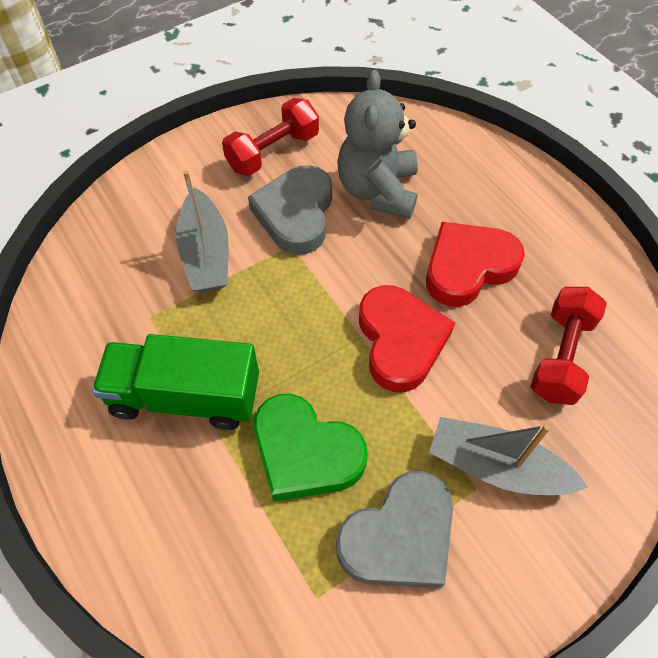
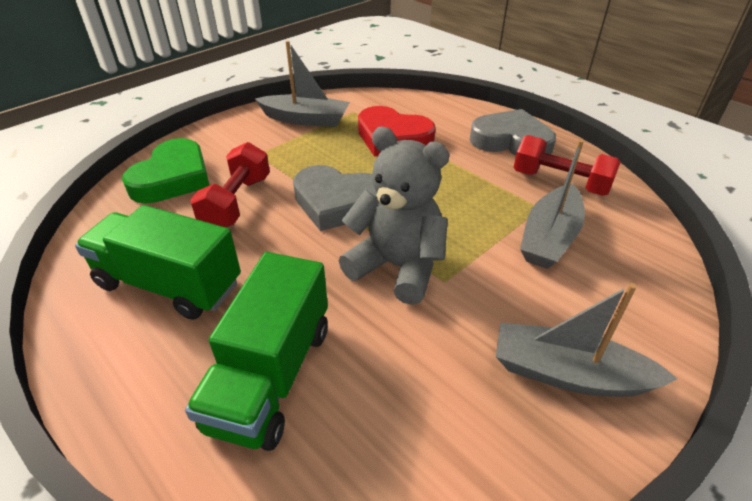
green truck: [92,334,259,430] = 1 -> [75,205,241,320] [185,252,328,451] = 2
grey boat: [176,171,229,292] [429,417,588,495] = 2 -> [255,41,350,127] [496,283,678,397] [520,140,585,269] = 3
red heart: [359,285,455,392] [426,222,525,307] = 2 -> [358,106,436,157] = 1

